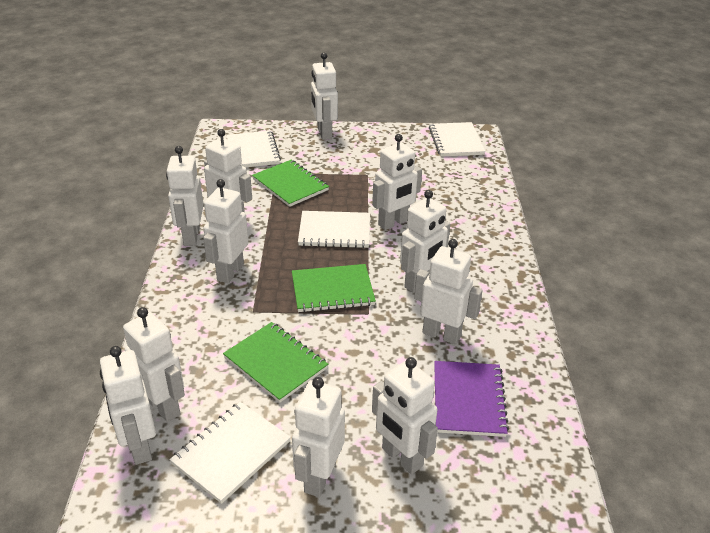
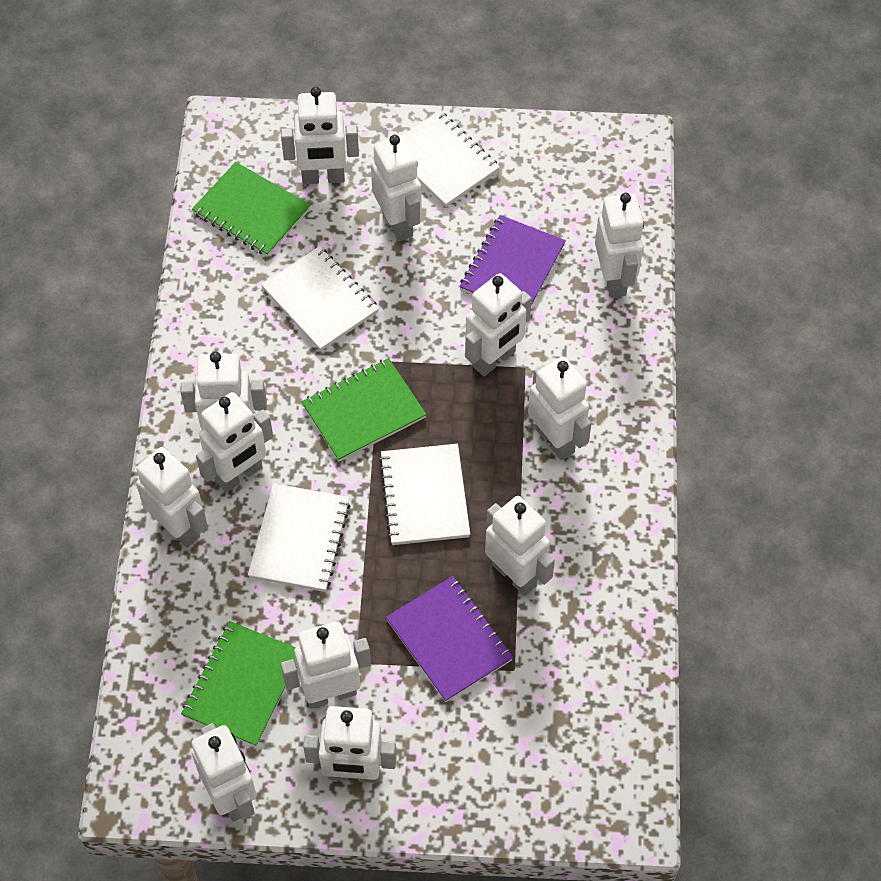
purple notebook: [434,361,509,437] = 1 -> [386,576,513,702] [460,215,566,306] = 2
white robot: [100,346,156,465] [123,307,185,422] [166,146,204,246] [203,179,249,283] [204,129,252,212] [292,377,345,497] [311,53,338,140] [372,134,422,230] [372,357,438,474] [400,190,450,293] [414,239,483,345] = 11 -> [136,447,208,548] [180,352,267,430] [191,723,257,822] [196,392,273,493] [281,87,359,184] [281,621,371,709] [303,706,396,783] [371,135,422,241] [465,273,532,376] [485,496,555,596] [528,357,592,460] [595,193,644,298] = 12

